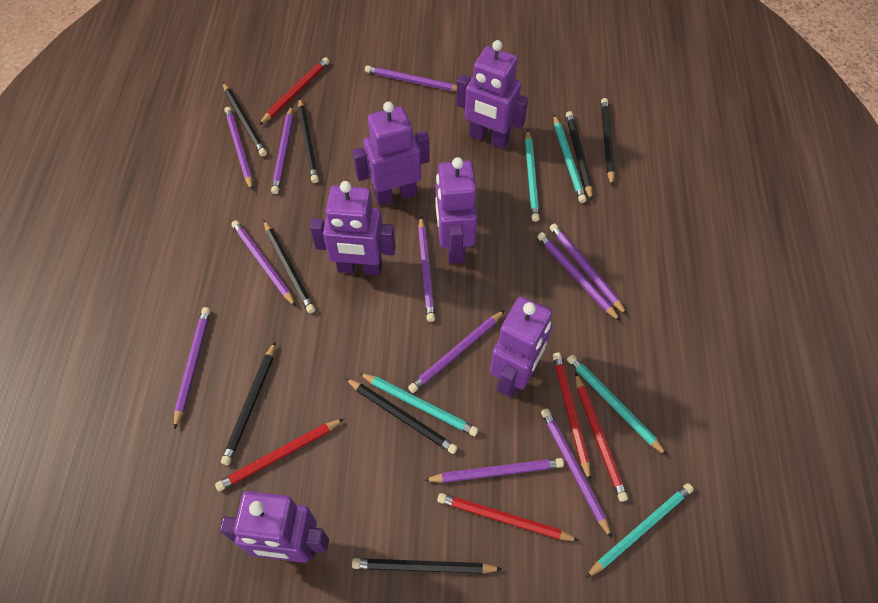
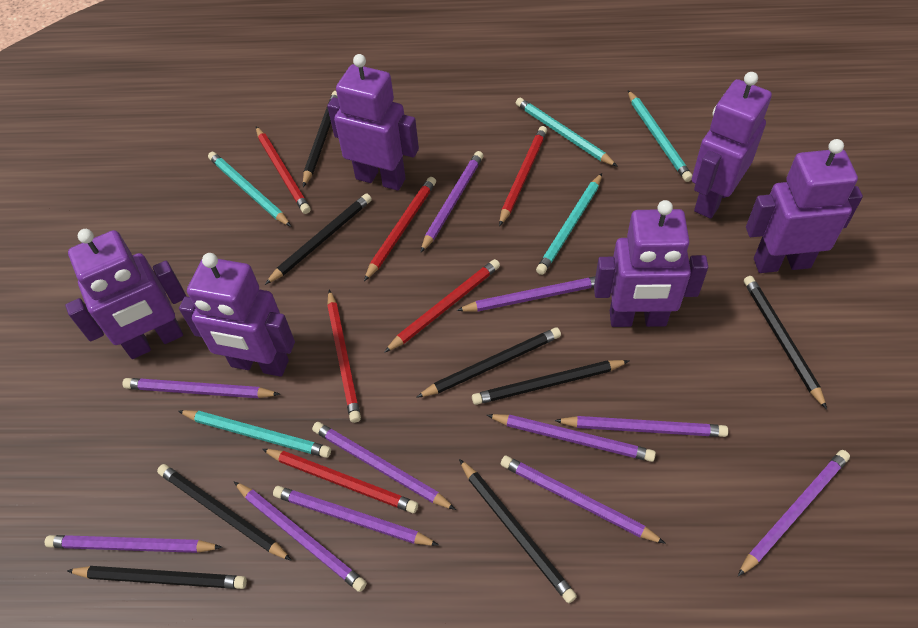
red pencil: [215,419,344,491] [259,57,329,125] [437,493,580,541] [553,352,591,481] [575,372,628,502] = 5 -> [256,126,311,214] [262,449,418,513] [327,289,361,423] [364,177,436,281] [384,259,500,353] [499,126,547,226] = 6

